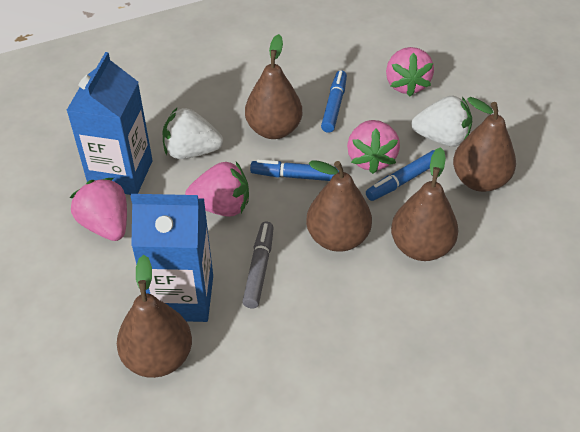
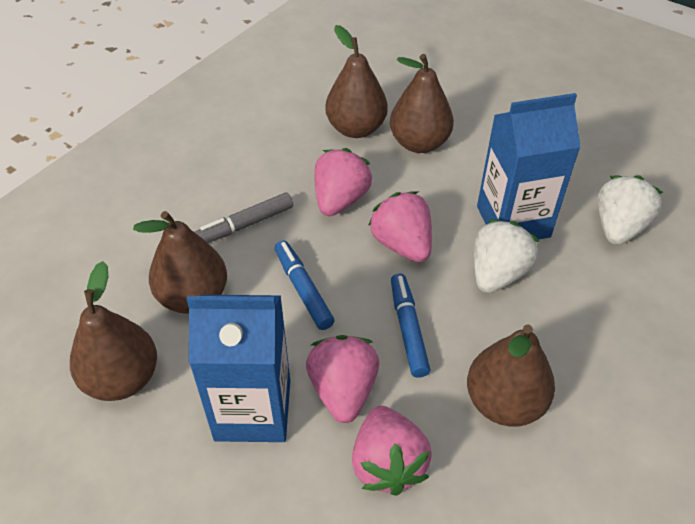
blue marker: [250,159,339,181] [321,70,347,133] [366,150,435,201] = 3 -> [275,240,335,330] [391,273,430,378] = 2

